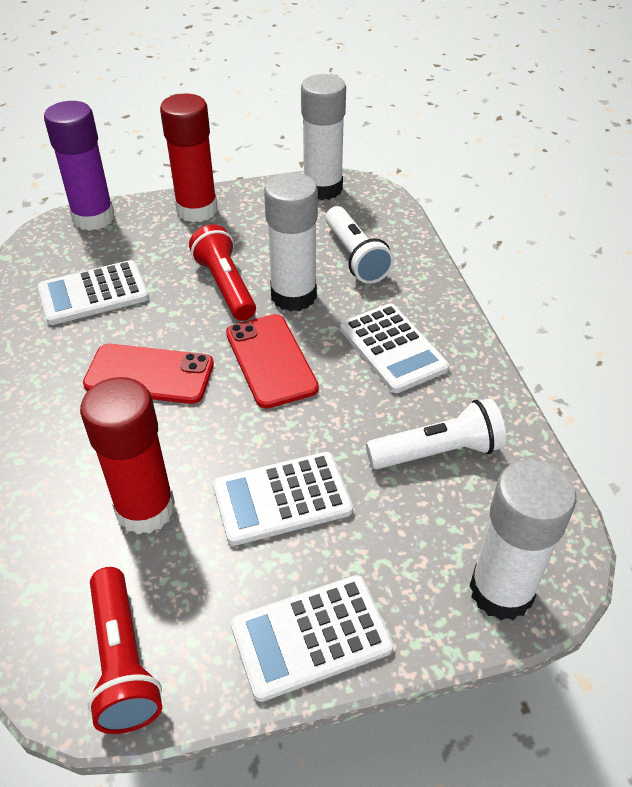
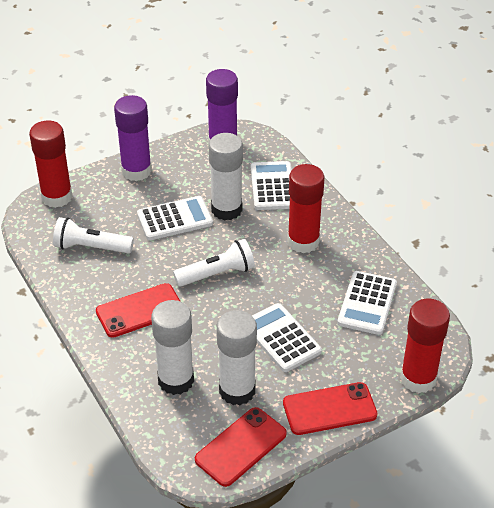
purple glue stick: [44,101,114,231] = 1 -> [114,95,152,181] [206,69,238,145] = 2
red flashlight: [88,567,162,734] [189,225,256,321] = 2 -> none = 0
red glue stick: [80,377,175,534] [160,93,217,222] = 2 -> [29,121,73,208] [287,164,324,253] [400,298,450,393] = 3
red phone: [83,344,214,404] [226,314,319,409] = 2 -> [96,283,181,338] [195,407,287,487] [283,382,377,435] = 3

